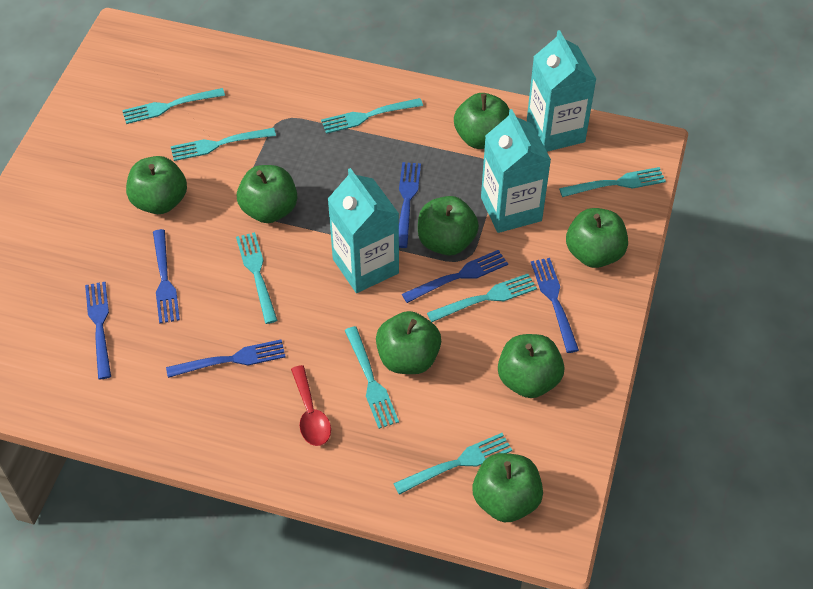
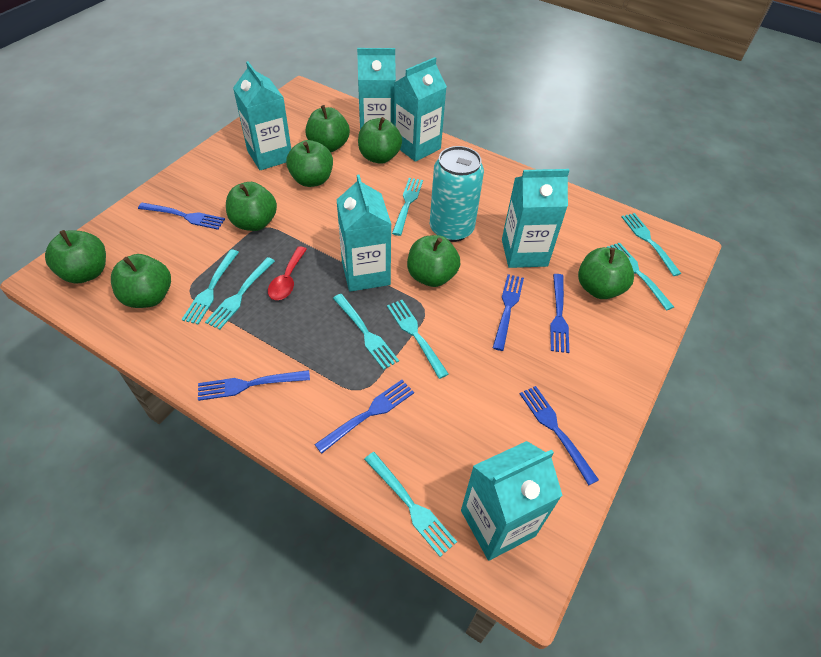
turquoise can: none = 0 -> [430,146,484,242] = 1
turquoise carton: [328,168,399,293] [481,109,551,233] [527,30,596,152] = 3 -> [233,61,291,170] [337,175,391,292] [357,48,396,129] [394,57,447,162] [461,441,563,561] [502,169,570,268] = 6

